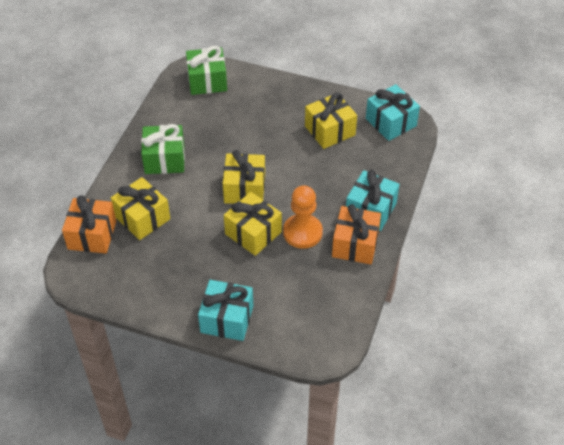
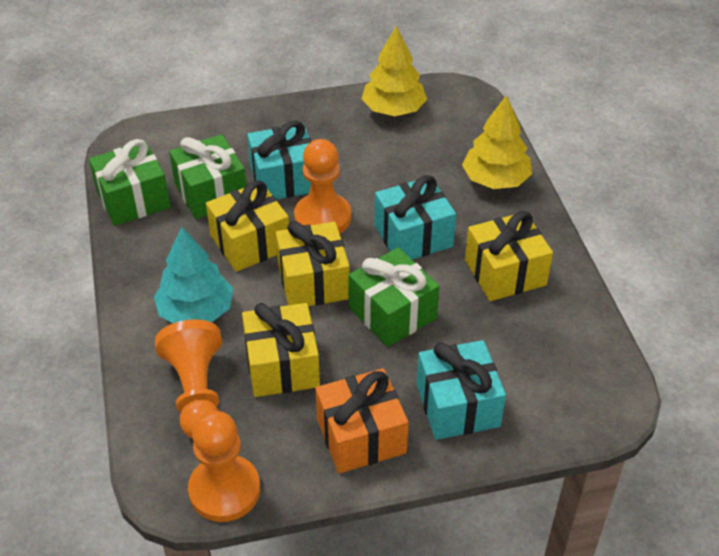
green gift: [141,124,185,174] [186,46,227,95] = 2 -> [89,139,170,226] [169,134,247,219] [348,248,440,347] = 3
orange gift: [62,195,116,254] [332,204,381,264] = 2 -> [315,368,409,473] = 1
orange pawn: [283,185,323,249] = 1 -> [155,319,222,439] [188,411,260,522] [294,139,351,234] = 3
turquoise tree: none = 0 -> [154,227,233,323] = 1
yellow tree: none = 0 -> [361,26,427,116] [462,95,532,189] = 2

